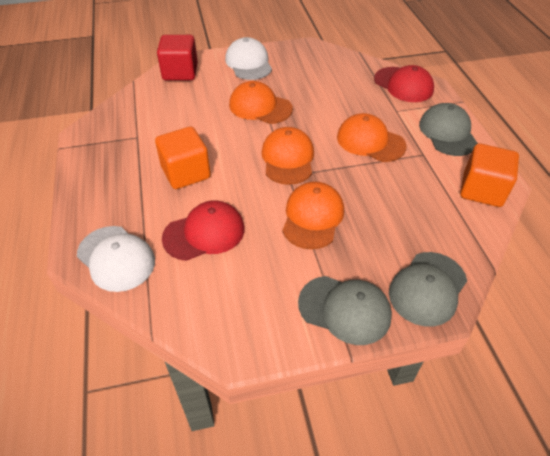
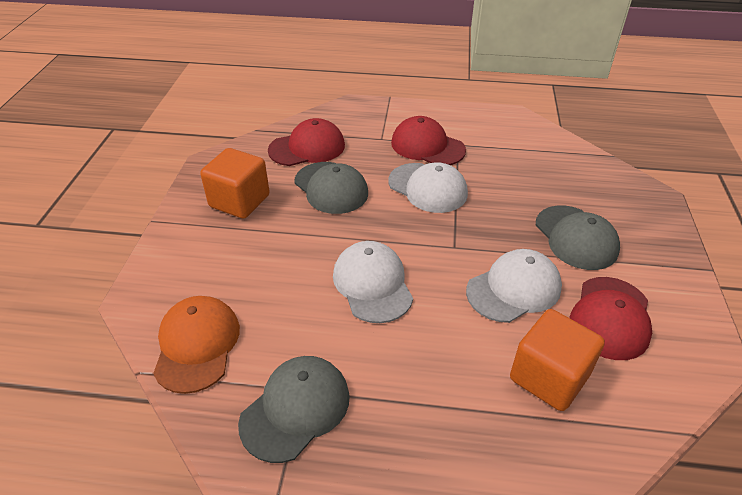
orange cap: [229,81,293,124] [262,127,314,185] [282,182,344,249] [337,113,406,162] = 4 -> [153,296,240,394] = 1
red cap: [162,200,245,261] [374,65,434,102] = 2 -> [268,118,345,166] [391,116,466,165] [570,277,652,360] = 3
red cube: [157,35,198,81] = 1 -> none = 0
white cap: [77,226,155,292] [225,37,272,80] = 2 -> [333,241,413,323] [388,162,468,213] [466,249,562,323] = 3

